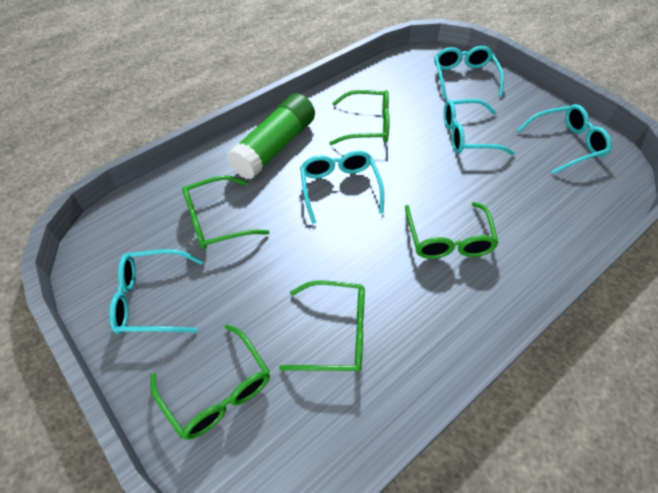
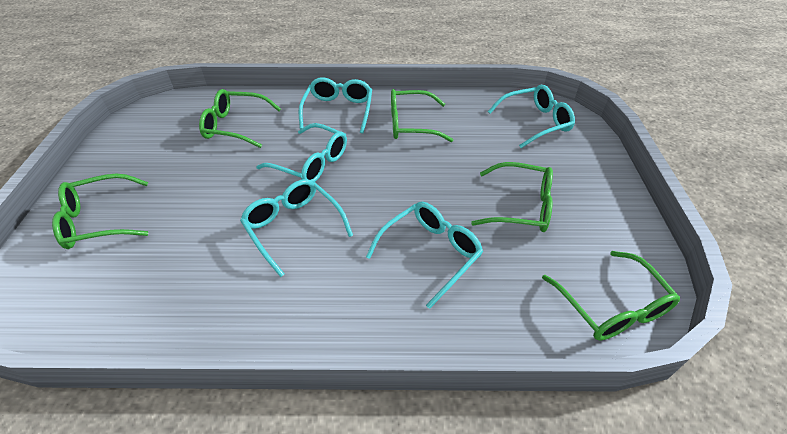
green glue stick: [227,93,315,180] = 1 -> none = 0

